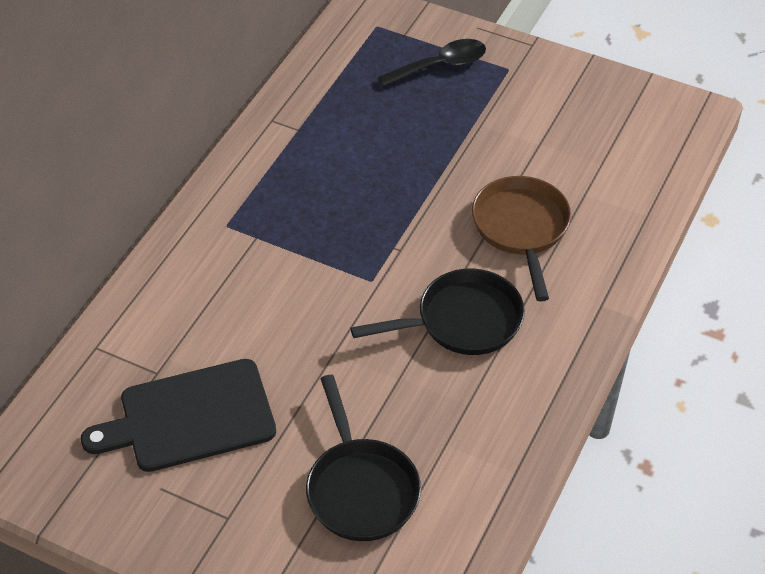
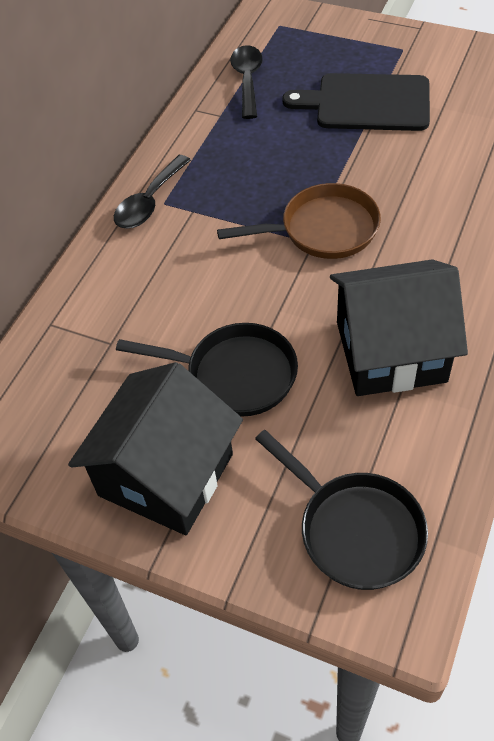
black house: none = 0 -> [68,362,243,535] [330,259,468,396] = 2
black spoon: [378,39,486,87] = 1 -> [114,155,191,229] [230,45,263,119] = 2

